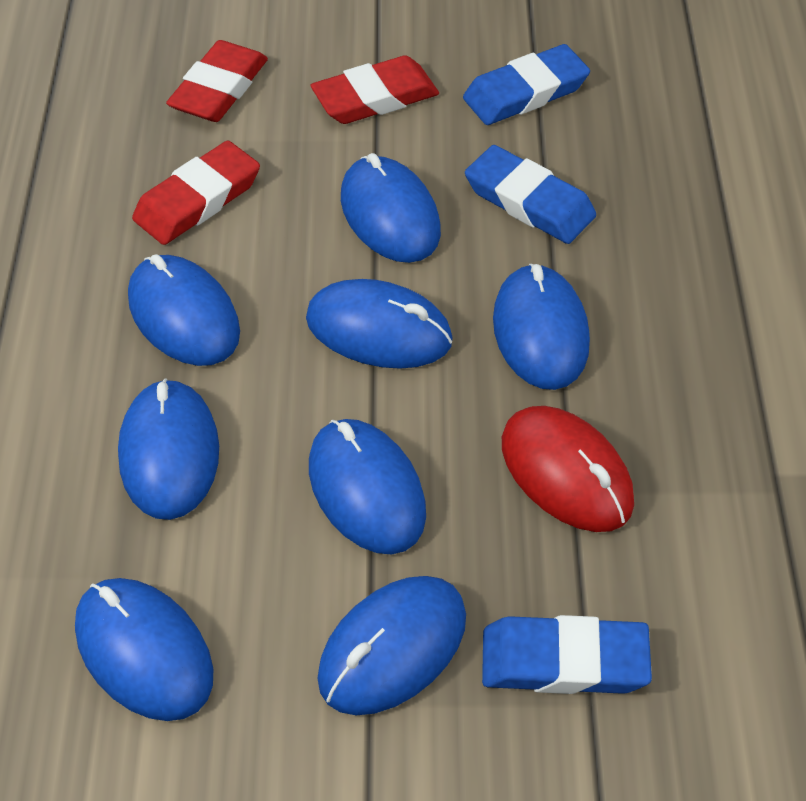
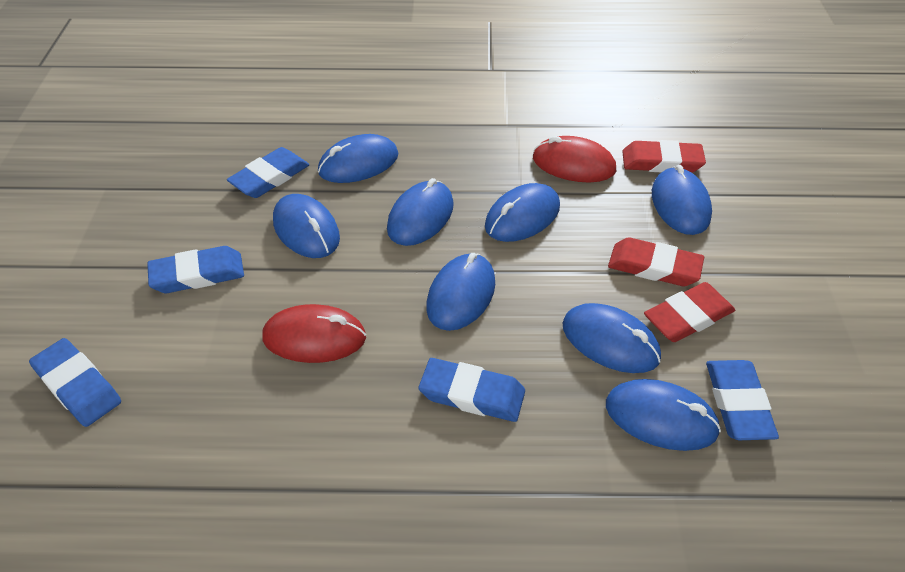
blue eraser: [463,44,590,125] [465,145,596,244] [482,615,652,694] = 3 -> [29,338,121,427] [147,246,244,293] [227,147,310,198] [419,358,525,422] [706,360,779,440] = 5
red mouse: [502,406,634,532] = 1 -> [262,304,366,363] [533,136,616,182] = 2

